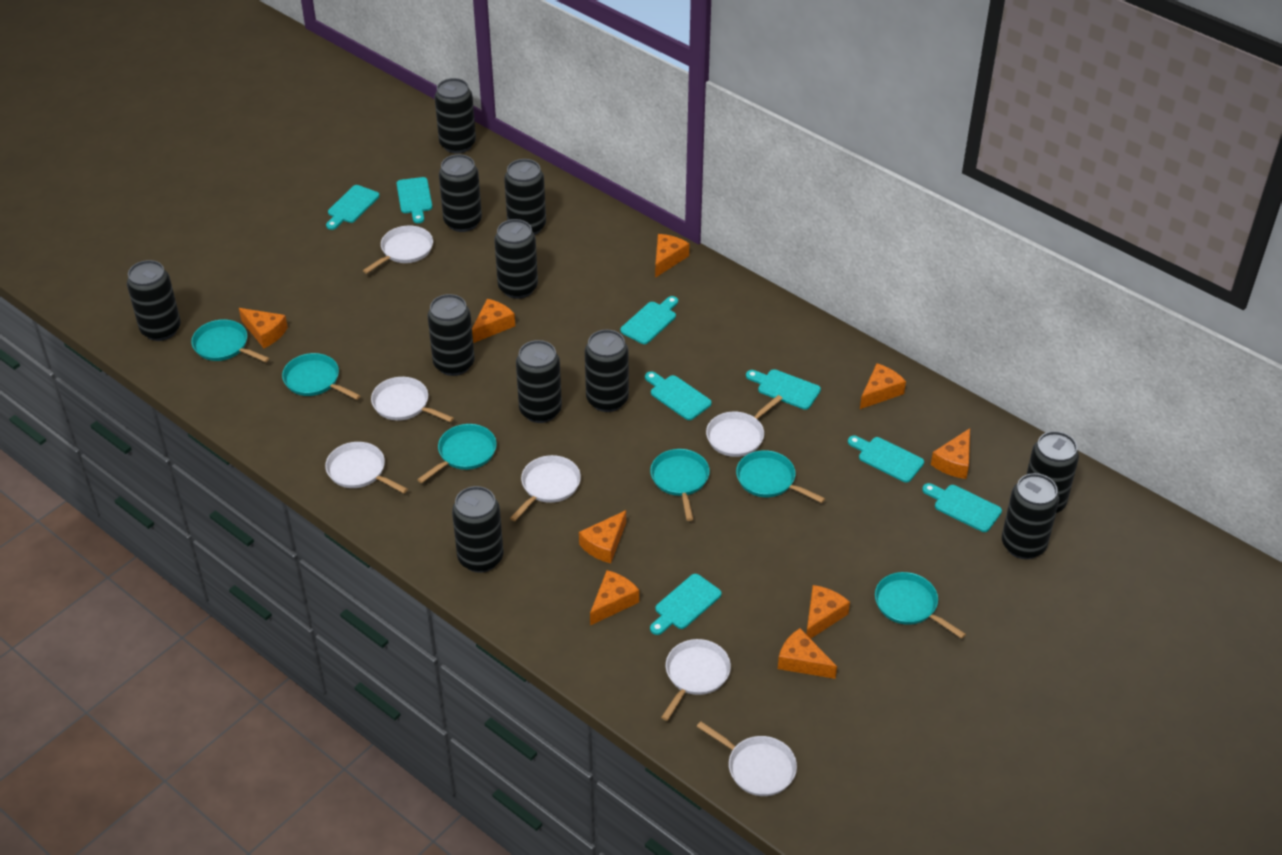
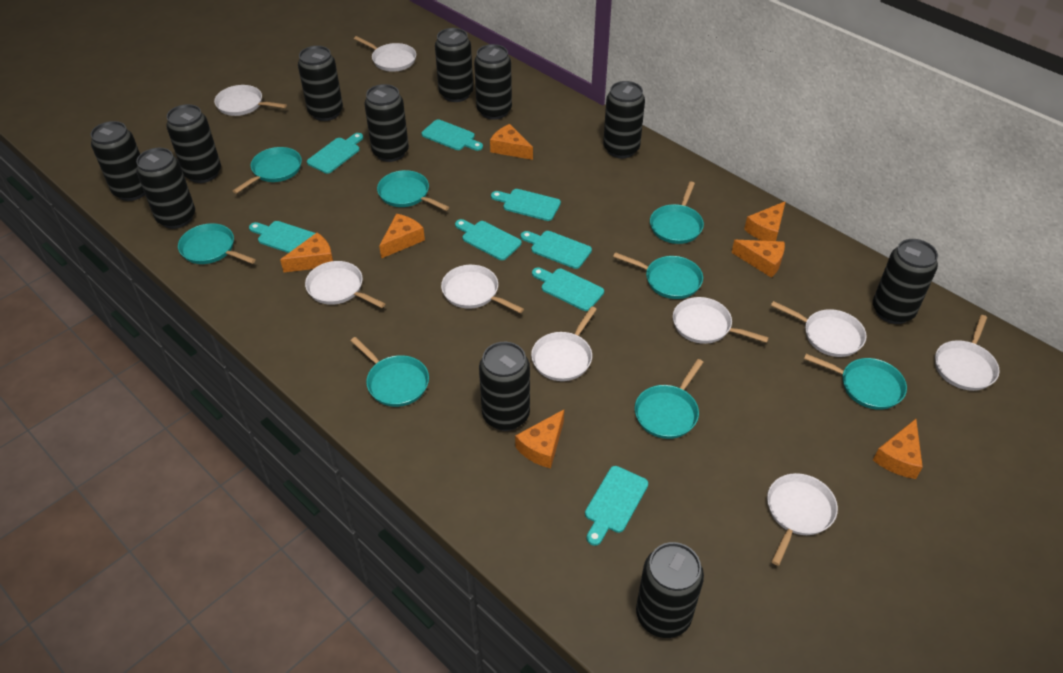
orange cheese: [239,308,288,348] [472,299,515,343] [579,510,626,563] [590,570,639,625] [655,234,689,278] [778,628,837,679] [806,585,850,639] [860,363,906,409] [931,428,970,479] = 9 -> [280,233,333,272] [379,214,425,259] [490,124,533,160] [515,410,564,468] [732,240,785,278] [744,201,786,241] [873,419,923,479] = 7
turquoise pan: [191,319,269,362] [282,353,361,400] [417,424,497,483] [650,449,710,521] [736,450,825,503] [875,572,966,639] = 6 -> [178,223,256,264] [233,147,302,194] [350,337,429,407] [377,170,449,211] [613,252,703,299] [635,359,703,439] [650,182,704,244] [804,354,907,410] = 8
white pan: [325,442,408,493] [363,225,433,274] [371,377,454,422] [510,455,581,521] [661,639,731,721] [697,721,797,796] [706,395,783,457] = 7 -> [214,85,287,116] [305,261,385,308] [354,36,416,72] [441,265,524,313] [531,306,597,381] [673,297,769,344] [767,473,838,566] [771,301,866,357] [935,315,1000,391] = 9

